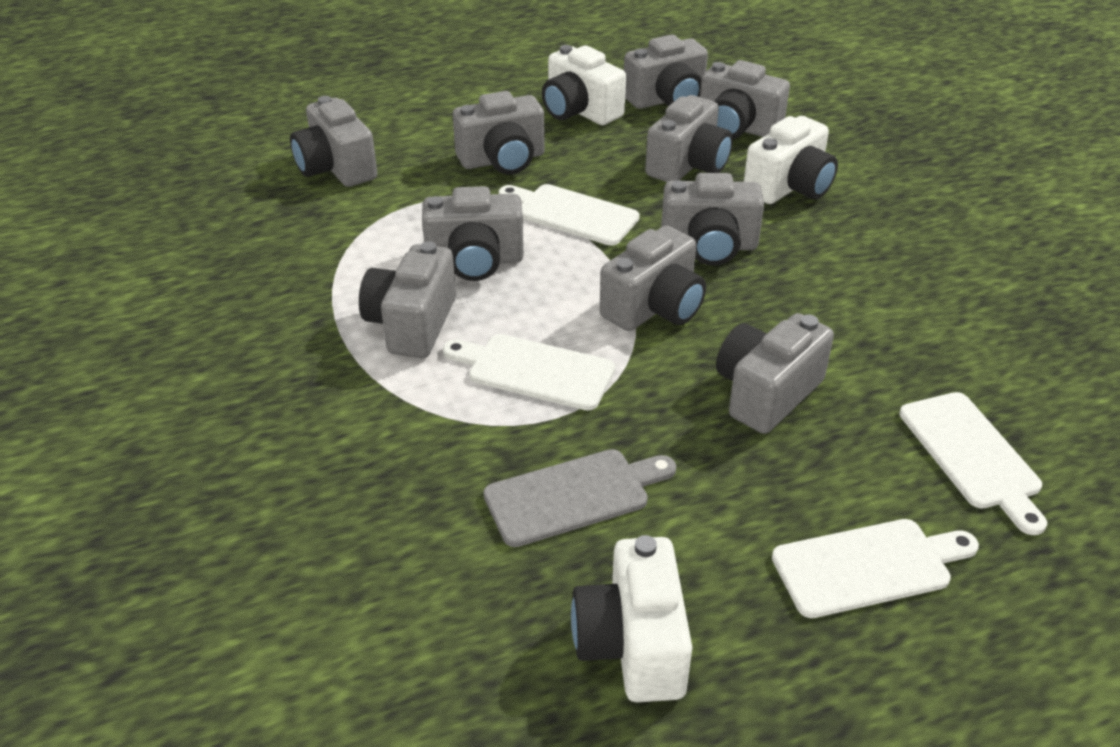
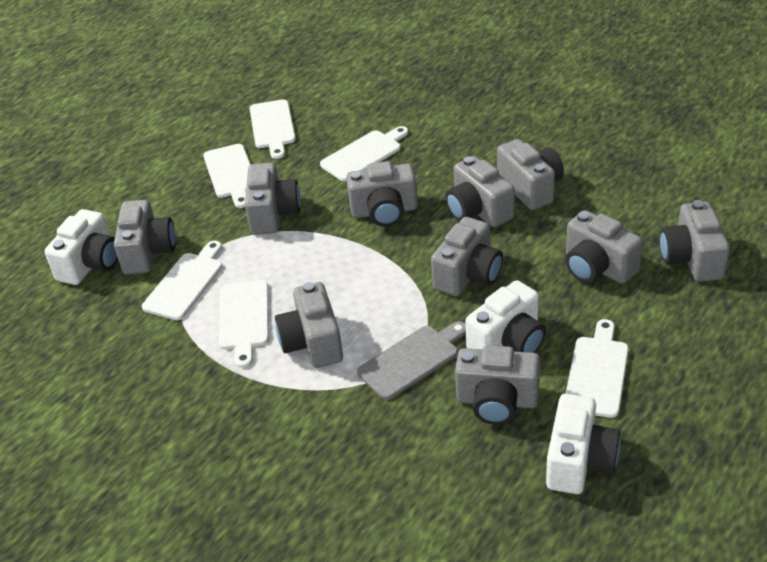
white cutting board: [443,334,615,411] [499,184,640,246] [772,519,979,618] [899,392,1047,535] = 4 -> [142,241,222,320] [203,144,251,208] [219,280,269,368] [250,99,296,159] [320,126,408,181] [566,319,629,418] = 6

